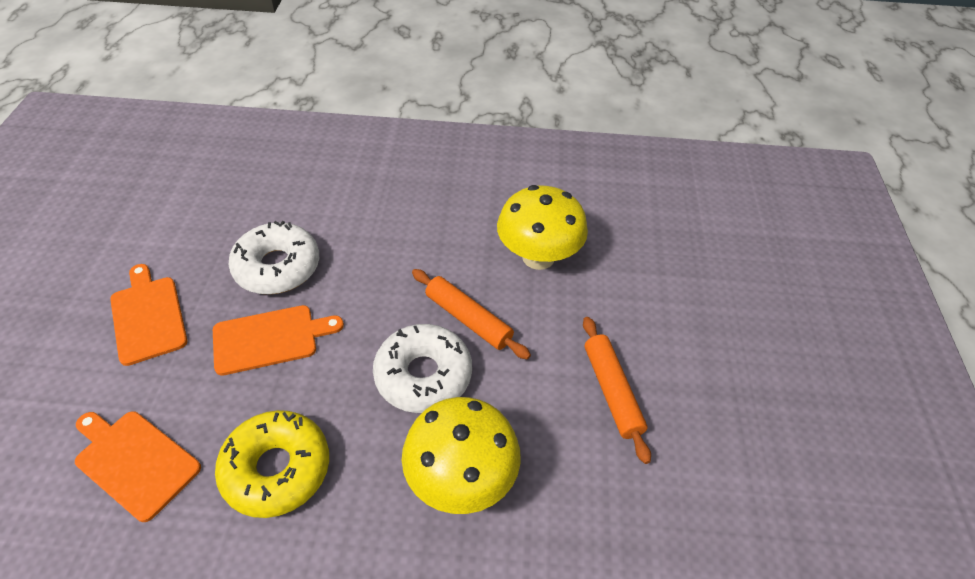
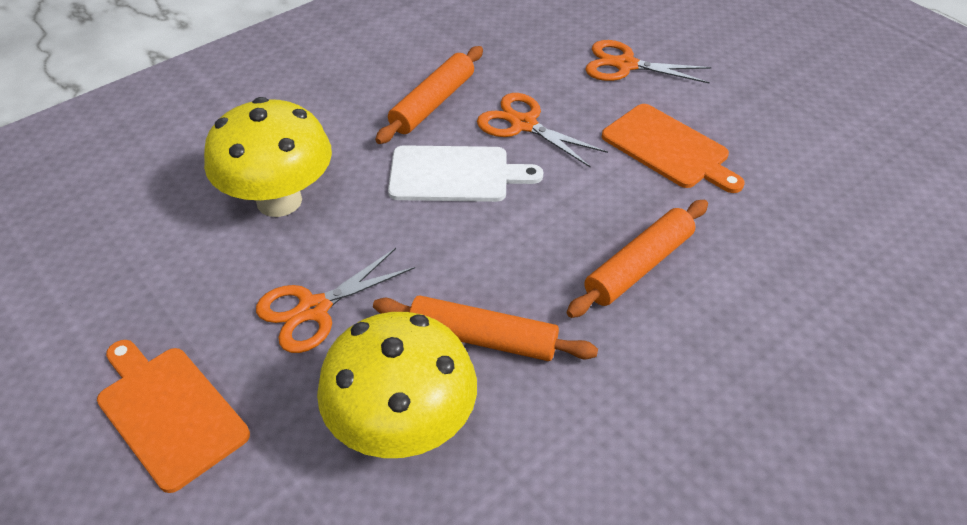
orange cutting board: [75,411,201,522] [110,264,187,366] [213,305,344,376] = 3 -> [97,340,250,493] [602,104,744,193] = 2
orange rolling pin: [412,269,531,359] [583,317,651,464] = 2 -> [373,295,598,361] [375,46,483,144] [567,200,708,318] = 3
orange scissors: none = 0 -> [256,248,415,353] [477,93,608,168] [585,40,712,83] = 3
white cutting board: none = 0 -> [388,145,543,202] = 1
white donut: [229,221,319,294] [373,324,472,413] = 2 -> none = 0
yellow donut: [215,410,329,518] = 1 -> none = 0

